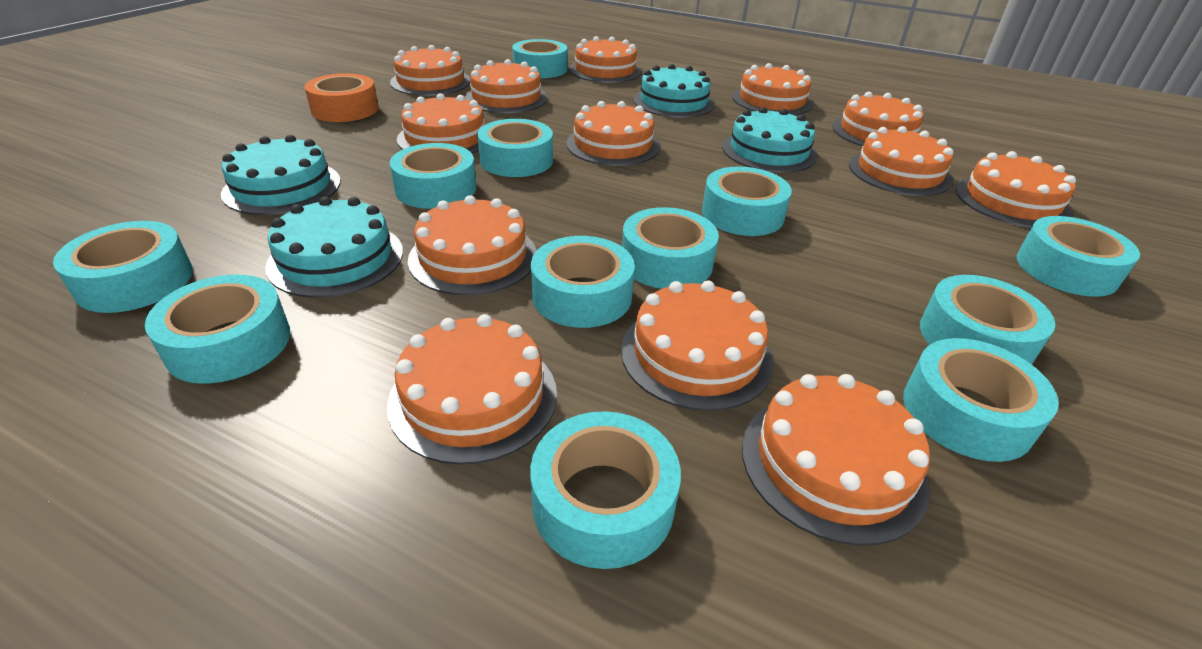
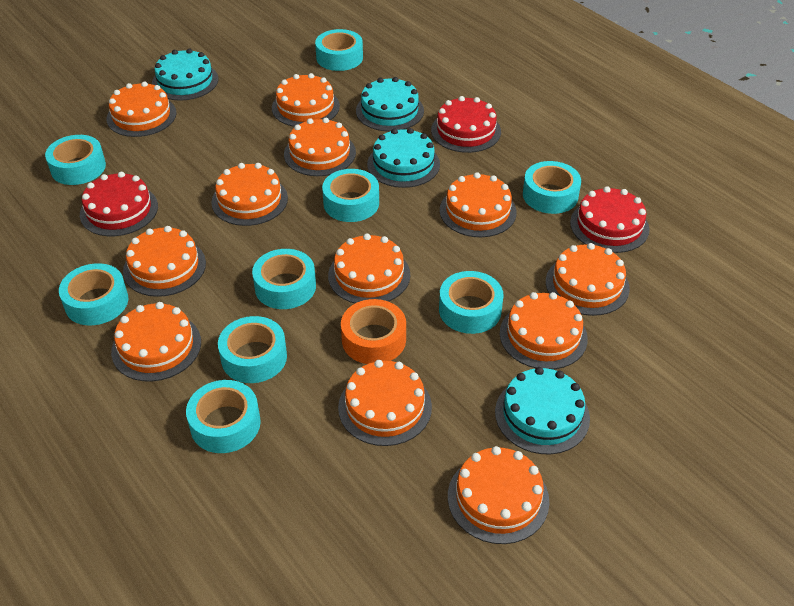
orange cake: [387,314,557,465] [390,45,470,96] [397,93,484,154] [408,195,536,295] [465,59,548,113] [566,101,660,166] [569,36,642,83] [621,281,774,411] [732,63,813,115] [742,374,930,546] [833,92,924,146] [849,126,954,196] [956,151,1076,228] = 13 -> [106,81,177,137] [111,302,201,381] [123,226,206,297] [211,163,288,226] [272,73,340,127] [284,118,356,176] [328,234,410,303] [338,360,432,446] [440,172,517,237] [448,446,549,544] [500,292,588,369] [546,243,630,316] = 12
red cake: none = 0 -> [80,172,158,236] [431,96,501,153] [570,186,649,253] = 3
turquoise tape: [53,221,193,313] [145,275,290,384] [390,143,477,209] [477,119,553,177] [512,39,567,78] [530,411,681,569] [531,236,635,328] [622,207,719,289] [702,166,792,236] [903,338,1059,462] [920,275,1055,365] [1017,216,1140,297] = 12 -> [45,135,106,185] [59,263,128,325] [186,380,261,453] [218,316,287,383] [252,249,316,309] [315,29,363,71] [322,169,379,222] [439,271,503,334] [523,161,581,214] = 9

